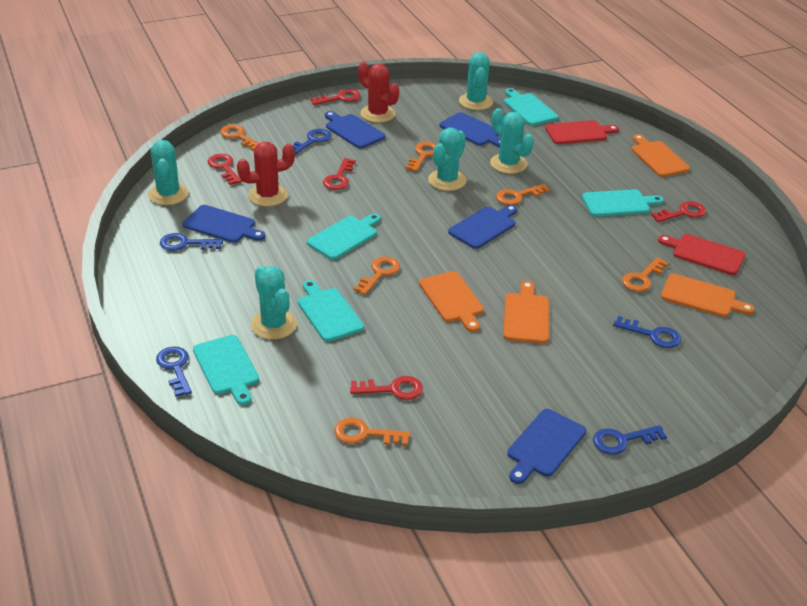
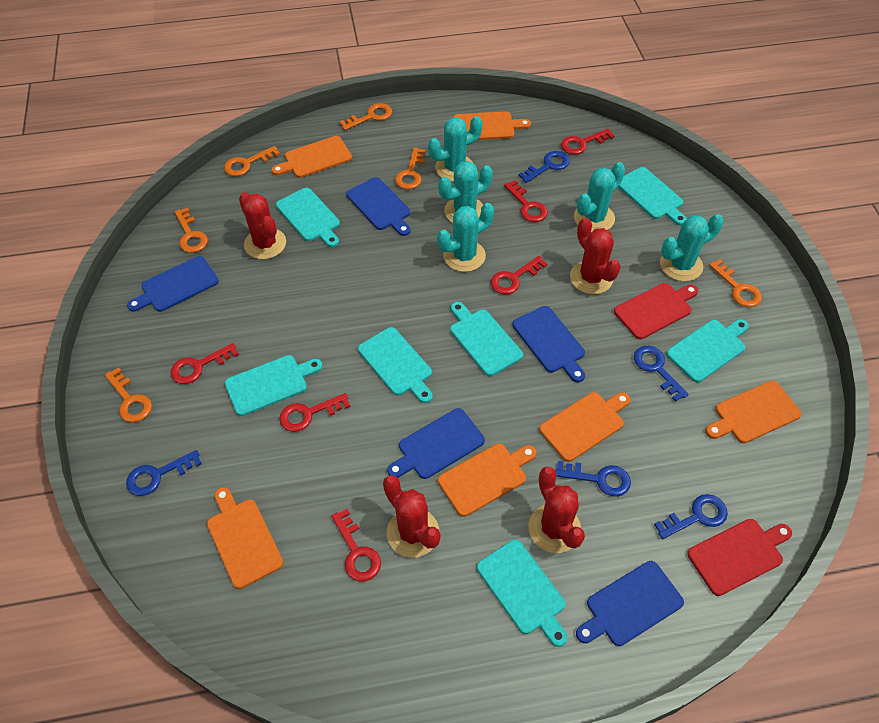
orange cutting board: [419,271,484,332] [503,281,549,344] [631,134,690,177] [661,274,755,317] = 4 -> [207,487,284,589] [271,136,352,178] [438,444,536,517] [453,111,531,140] [539,392,630,462] [706,381,802,443] = 6
red cactus: [237,142,295,207] [358,62,399,123] = 2 -> [239,192,286,259] [383,475,441,558] [528,467,585,553] [570,218,621,294] = 4
red key: [208,154,242,185] [310,89,360,105] [323,158,356,190] [350,376,423,400] [651,201,706,222] = 5 -> [171,343,239,384] [279,393,350,432] [331,509,381,581] [491,256,547,295] [504,180,548,222] [561,128,614,155] = 6
turquoise cutting board: [193,335,259,405] [298,280,364,342] [307,214,381,260] [504,88,558,126] [582,189,664,217] = 5 -> [225,355,323,416] [276,188,340,247] [358,327,433,403] [450,302,523,376] [477,539,568,647] [618,167,687,225] [666,319,749,382] = 7

